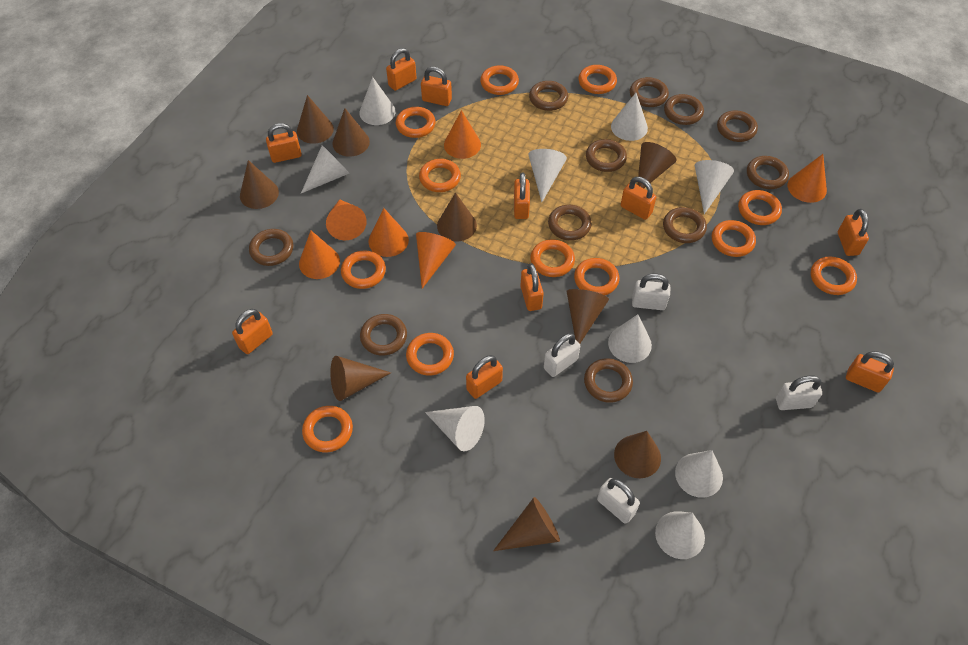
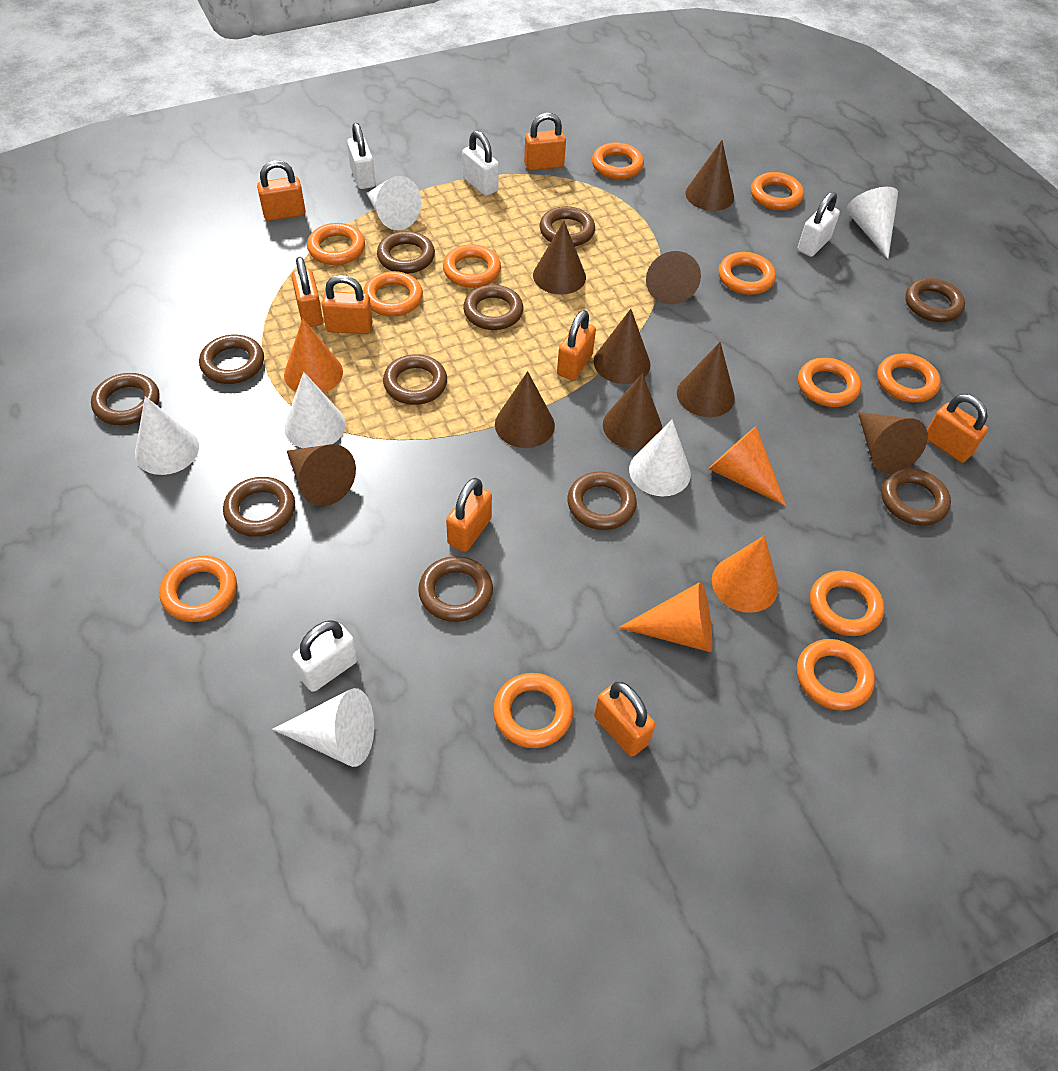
orange cone: [299,231,340,279] [326,199,367,240] [369,208,409,257] [416,232,456,289] [444,110,481,159] [788,154,827,203] = 6 -> [284,318,343,393] [619,582,712,652] [709,426,786,506] [712,536,778,613] = 4
orange padlock: [232,309,273,354] [266,123,302,163] [386,48,417,91] [421,67,452,106] [466,355,503,399] [514,173,530,219] [520,263,544,311] [621,177,656,220] [838,209,869,256] [846,351,894,393] = 10 -> [257,160,305,221] [292,257,323,327] [322,275,373,334] [446,478,492,552] [524,113,566,171] [557,310,596,380] [594,682,655,757] [927,394,988,463] = 8
white cone: [301,145,350,193] [359,77,396,125] [425,406,485,451] [528,149,567,202] [608,314,652,363] [611,93,648,141] [655,511,705,559] [675,450,723,498] [695,160,734,214] = 9 -> [135,396,199,475] [272,688,374,767] [284,372,346,448] [366,176,421,230] [629,420,691,496] [846,187,898,259] = 6

